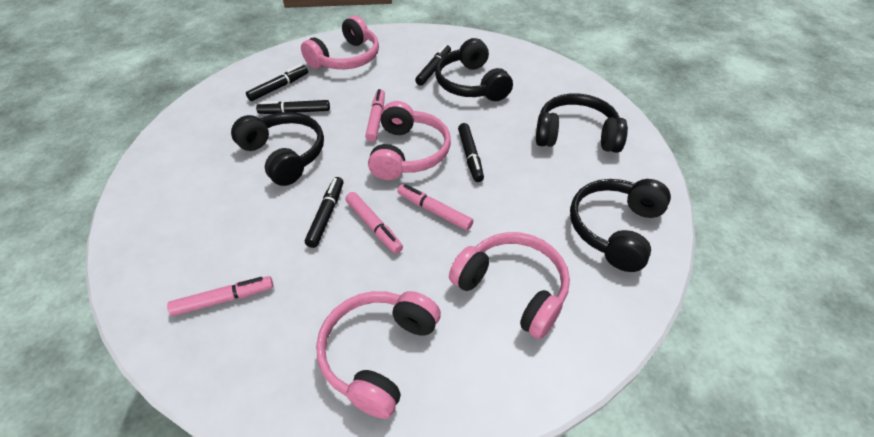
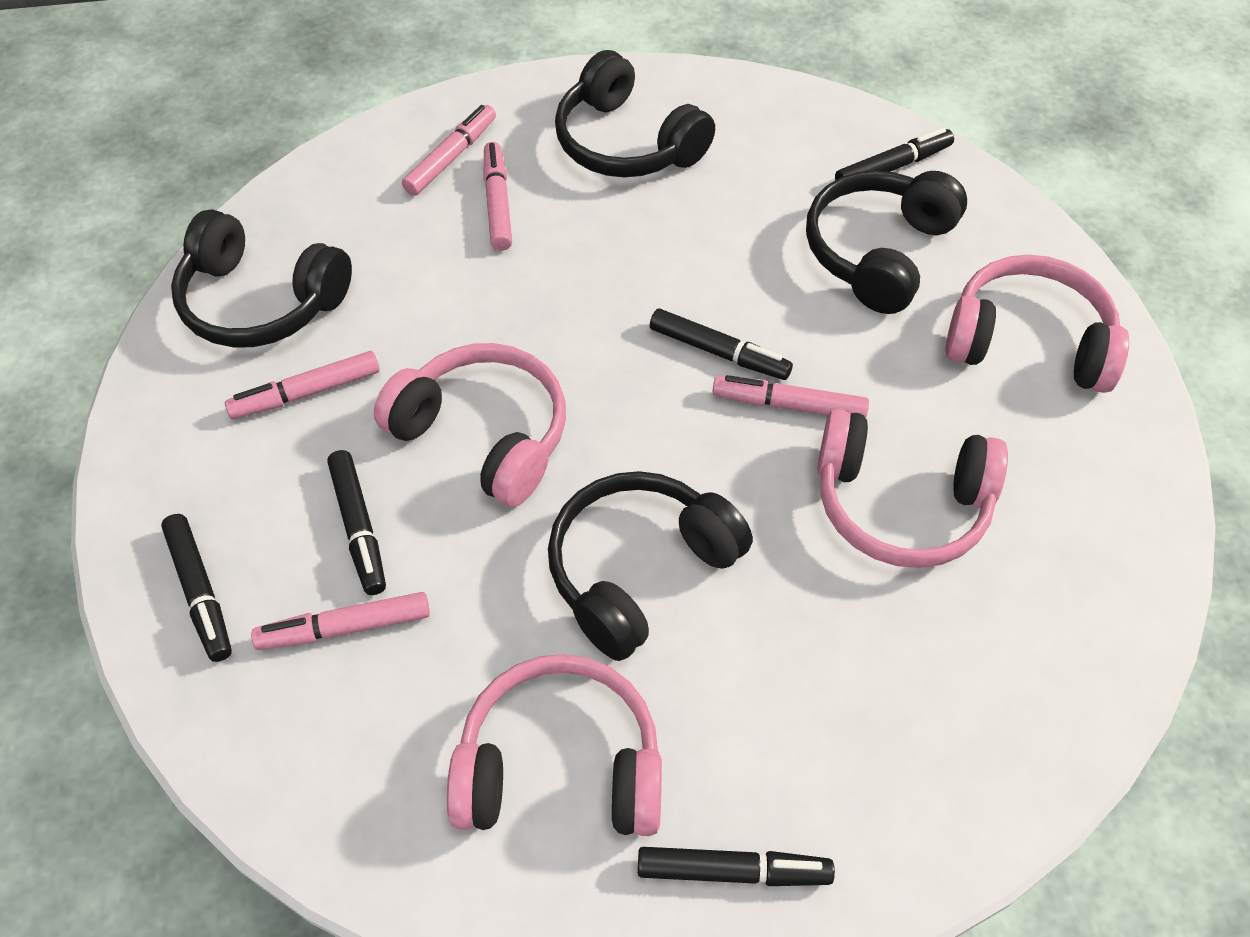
pink marker: [167,276,273,316] [345,192,403,254] [365,89,385,142] [397,184,473,231] = 4 -> [225,351,380,419] [251,592,430,650] [402,105,496,196] [483,142,512,251] [712,375,869,418] = 5

